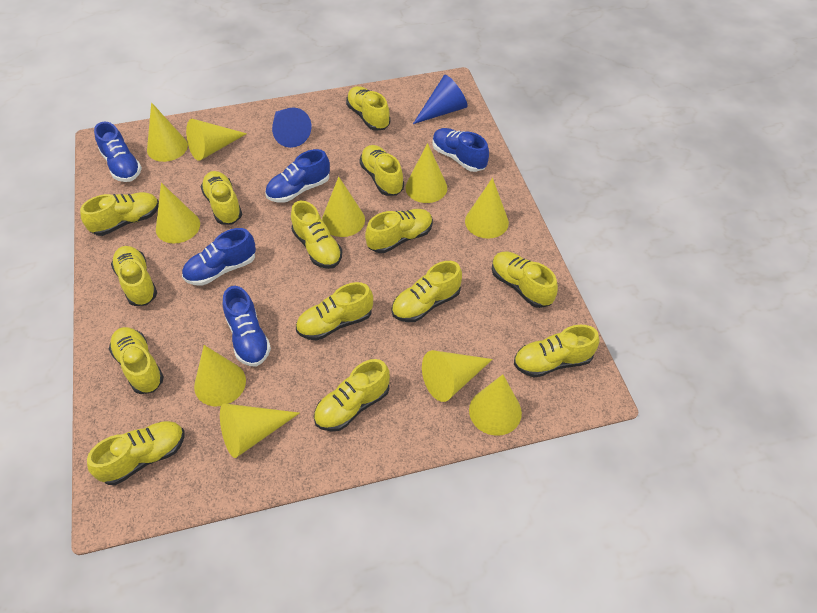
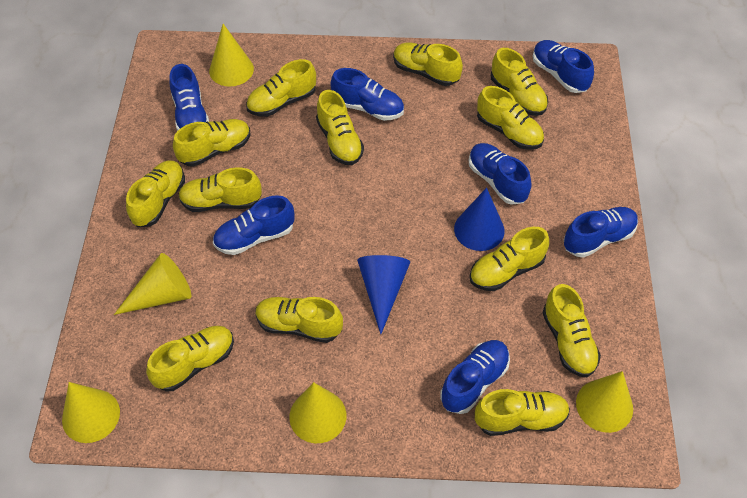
blue shoe: [94,122,142,182] [182,228,256,286] [223,286,271,366] [265,149,330,203] [432,128,489,172] = 5 -> [169,64,209,131] [213,195,295,255] [331,68,404,121] [440,340,510,414] [469,143,531,205] [533,40,594,93] [564,207,638,258] = 7
yellow cone: [147,102,188,162] [156,183,200,243] [186,119,247,161] [194,345,246,406] [220,403,300,458] [322,176,365,237] [405,143,447,203] [422,350,493,402] [465,178,509,239] [469,374,522,436] = 10 -> [62,382,120,443] [114,253,191,315] [209,24,254,87] [289,382,346,443] [576,371,633,433] = 5
yellow shoe: [80,192,159,236] [87,421,185,485] [109,327,164,394] [111,246,157,306] [201,171,242,225] [291,201,342,269] [296,282,373,341] [314,359,390,432] [346,86,390,131] [359,145,404,196] [365,209,433,253] [391,261,462,322] [492,252,558,308] [514,325,599,378] = 14 -> [126,160,185,227] [146,326,234,391] [173,119,250,167] [178,167,262,212] [246,59,316,117] [256,297,343,343] [316,90,364,165] [393,42,463,86] [470,227,549,291] [475,389,570,436] [477,86,544,150] [491,48,548,116] [542,284,601,377] = 13

